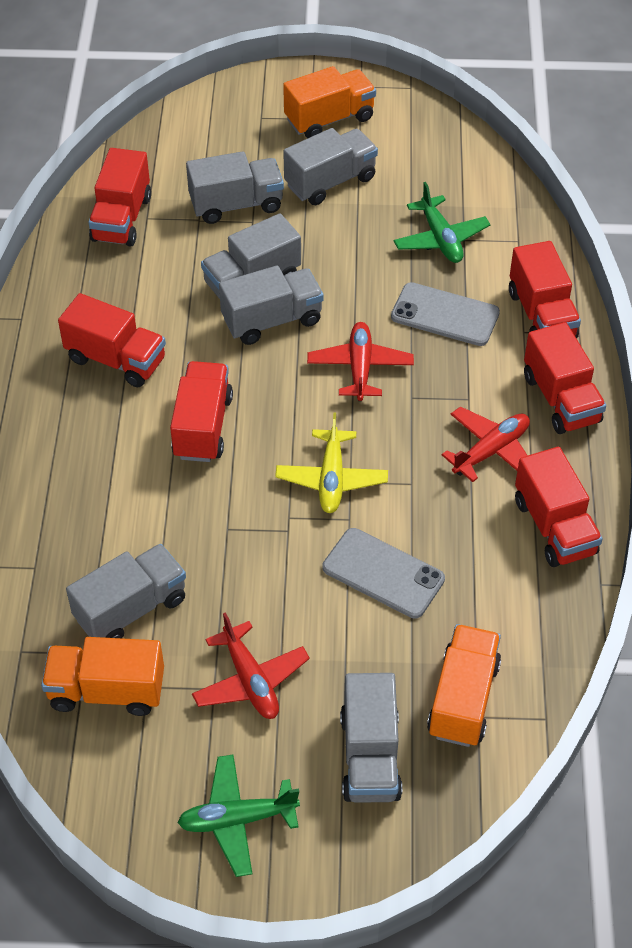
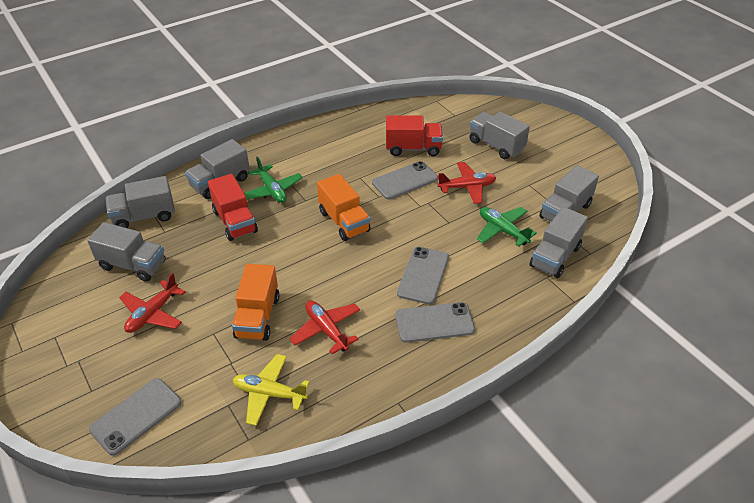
grey phone: [322,528,445,619] [391,282,500,346] = 2 -> [89,378,182,456] [372,161,438,200] [395,302,475,343] [397,247,449,304] = 4
orange truck: [41,637,164,716] [283,66,376,138] [427,624,501,747] = 3 -> [232,264,280,341] [317,174,371,241] = 2
red truck: [58,293,166,387] [88,148,151,247] [170,361,233,462] [509,241,581,338] [515,447,603,567] [524,322,606,434] = 6 -> [208,174,258,241] [386,115,443,156] = 2

